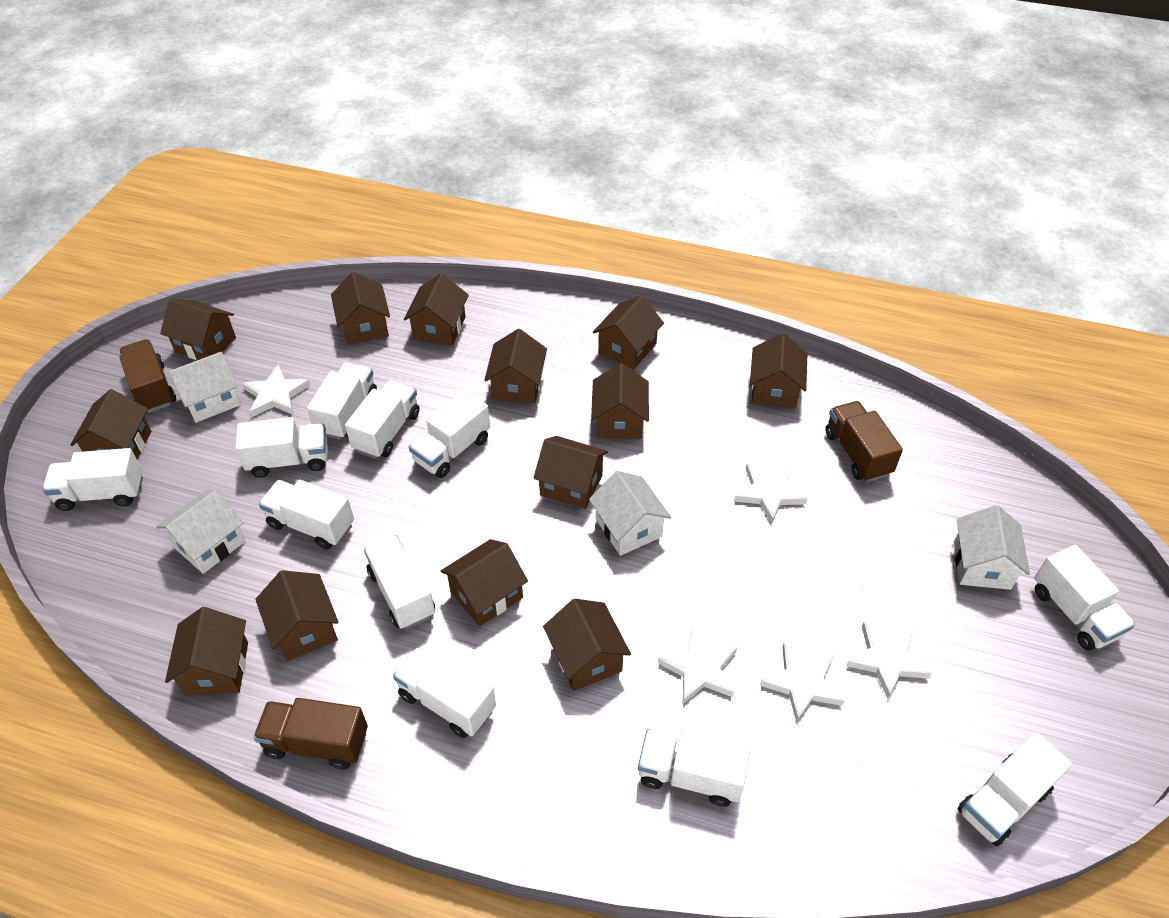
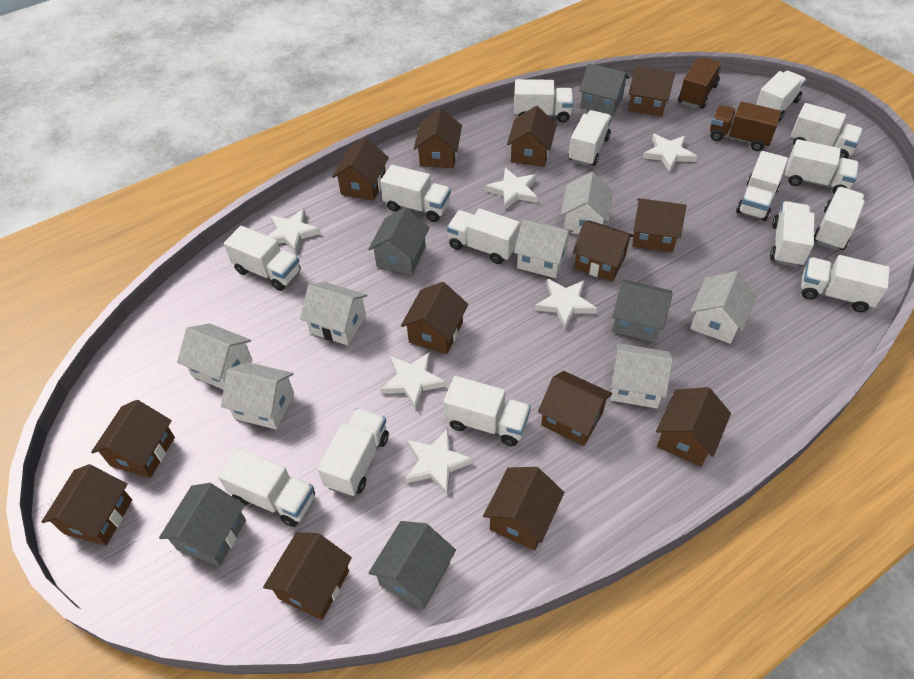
brown truck: [119,339,176,413] [253,698,368,769] [825,401,903,482] = 3 -> [678,58,722,109] [710,101,781,151] = 2
grey house: none = 0 -> [159,483,246,566] [368,207,430,275] [368,521,456,610] [579,63,629,116] [612,280,672,342] = 5
white house: [156,490,246,574] [169,352,241,423] [589,471,671,556] [954,505,1030,590] = 4 -> [177,323,252,390] [221,362,294,429] [300,282,368,345] [514,220,573,278] [561,172,613,234] [611,343,673,408] [690,271,757,344] = 7
white star: [242,365,310,417] [657,627,738,704] [734,463,808,524] [760,643,844,723] [846,622,932,699] = 5 -> [268,209,321,254] [380,352,447,410] [405,428,474,496] [485,168,538,209] [534,278,597,329] [643,134,697,172] = 6
white truck: [42,448,143,511] [235,417,328,478] [259,480,354,550] [307,363,377,439] [345,380,420,459] [364,535,435,629] [393,647,496,738] [409,390,490,478] [638,729,751,807] [958,732,1072,847] [1034,545,1135,651] = 11 -> [218,448,315,527] [224,226,301,291] [318,408,389,496] [380,165,451,222] [443,376,531,446] [447,208,520,264] [514,79,574,122] [568,110,612,166] [736,151,788,221] [756,71,806,122] [770,201,815,267] [785,139,859,194] [791,103,863,159] [801,255,890,312] [814,187,865,250] = 15

